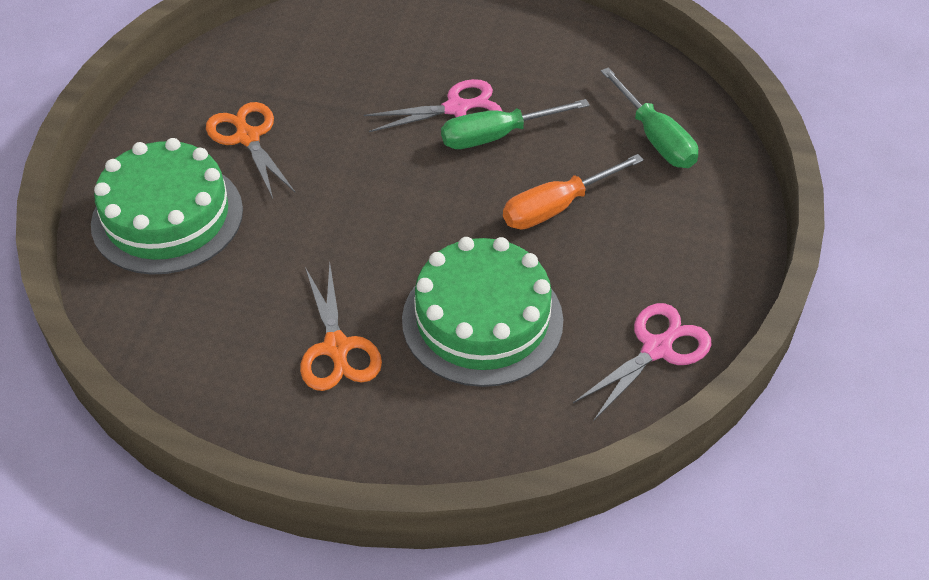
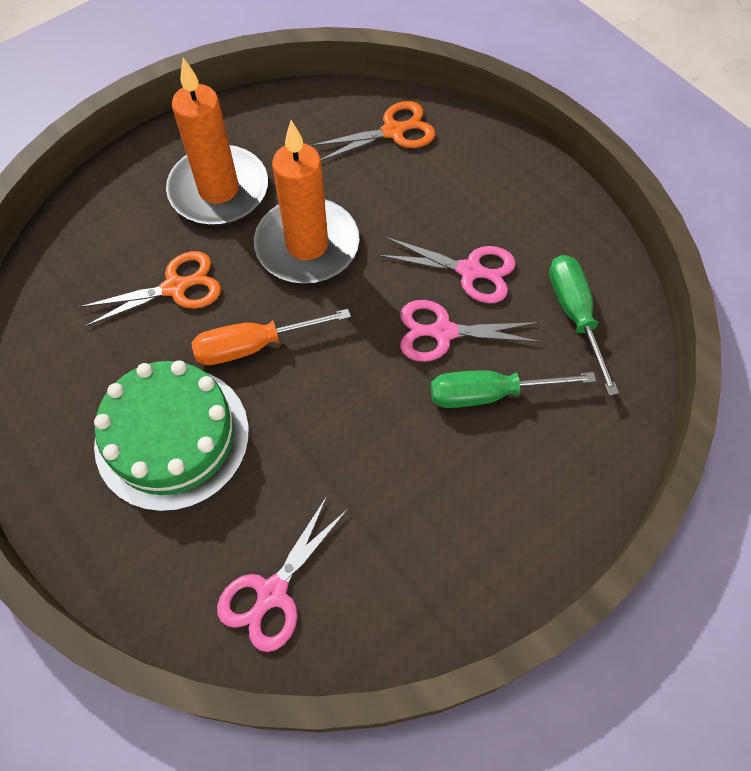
green cake: [91,138,243,275] [402,237,563,387] = 2 -> [94,360,249,512] = 1
orange candle: none = 0 -> [166,58,268,225] [254,120,360,284] = 2
pink scissors: [364,79,502,132] [573,303,712,421] = 2 -> [217,496,348,652] [379,237,516,303] [400,300,542,362] = 3

